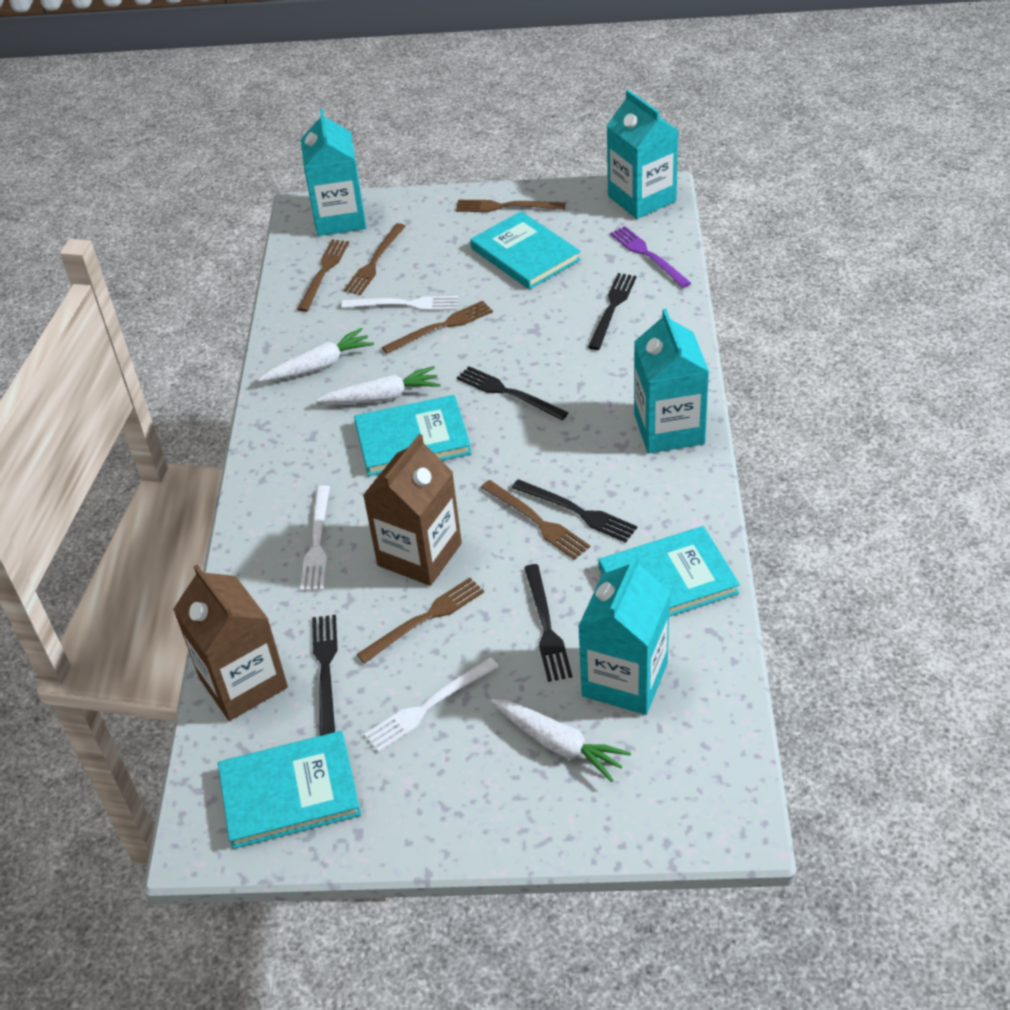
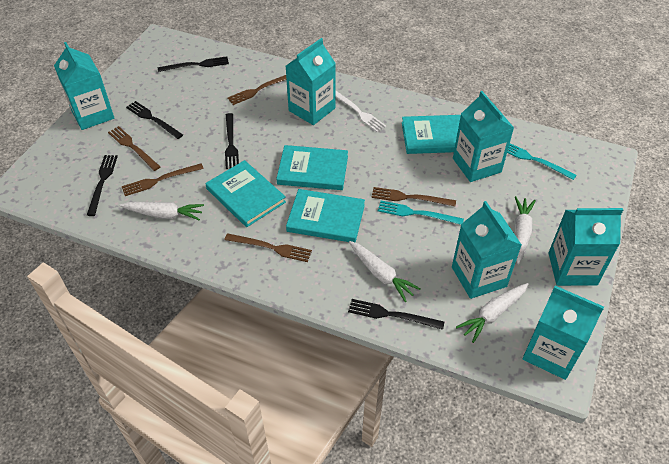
brown carton: [173,565,288,721] [363,434,462,586] = 2 -> none = 0
brown fork: [297,239,349,312] [344,223,406,295] [356,578,484,664] [382,301,493,354] [456,200,566,212] [481,480,590,560] = 6 -> [108,126,160,171] [121,163,204,196] [224,233,312,262] [227,75,286,105] [372,187,456,206] = 5
purple fork: [610,226,691,288] = 1 -> none = 0
turquoise carton: [301,109,367,236] [578,555,670,715] [607,90,679,219] [634,308,709,453] = 4 -> [54,42,114,130] [286,38,336,125] [452,201,522,299] [453,91,514,182] [523,286,604,380] [548,208,623,286] = 6
turquoise fork: none = 0 -> [378,201,464,225] [507,143,577,180] = 2
white carrot: [258,328,374,382] [316,366,440,404] [491,699,631,782] = 3 -> [119,202,204,221] [349,241,421,302] [456,283,529,343] [515,196,536,264] = 4
white fork: [300,485,330,591] [341,296,459,311] [364,657,499,752] = 3 -> [335,90,386,132] = 1

